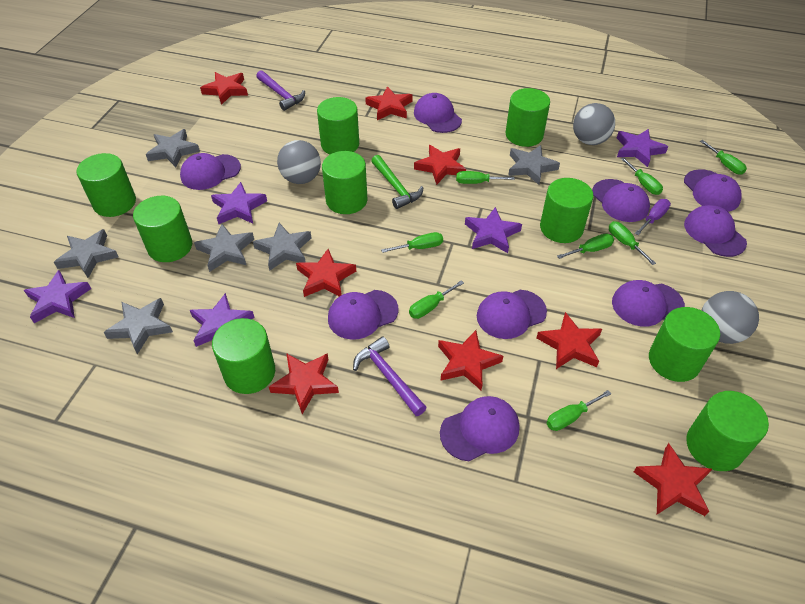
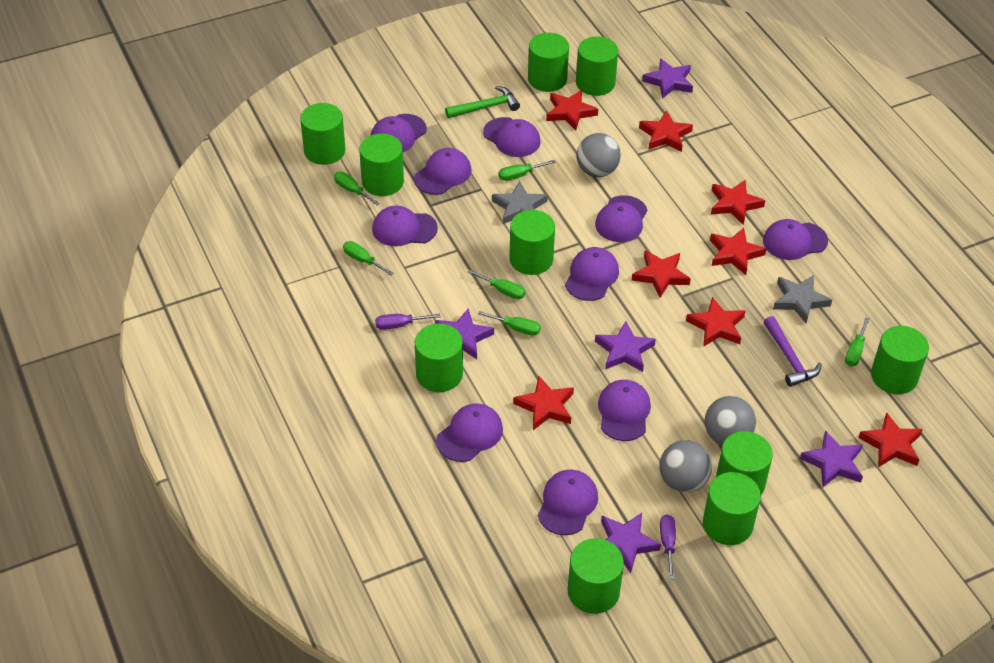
green cylinder: [77,153,136,217] [133,196,192,262] [212,318,275,394] [317,97,359,154] [322,151,368,214] [505,88,550,147] [540,178,594,243] [649,307,720,382] [686,391,769,471] = 9 -> [300,103,345,165] [359,133,404,196] [415,323,463,392] [509,210,555,275] [528,33,569,92] [567,538,624,614] [576,36,618,96] [703,472,761,545] [716,431,773,495] [871,326,929,394] = 10
green screwdriver: [381,232,443,253] [409,280,464,319] [456,171,515,184] [546,390,611,431] [557,234,614,259] [609,221,656,265] [621,158,663,195] [700,140,747,175] = 8 -> [334,172,380,205] [343,241,393,276] [467,270,525,299] [478,311,541,336] [498,160,556,181] [845,317,870,366] = 6
grey star: [54,229,118,278] [104,298,173,354] [146,129,200,167] [194,224,254,272] [253,223,311,271] [508,145,560,185] = 6 -> [492,181,548,224] [773,275,832,323] = 2
purple cap: [180,153,241,190] [328,290,399,340] [414,93,462,133] [440,396,519,461] [477,290,547,339] [592,179,650,222] [612,280,685,327] [684,169,742,212] [684,205,747,257] = 9 -> [371,114,427,152] [372,205,438,246] [414,148,472,195] [436,404,503,462] [483,117,541,157] [538,470,598,535] [565,247,619,301] [595,195,647,242] [598,380,651,441] [763,219,828,260] = 10
purple hammer: [256,71,305,111] [353,336,427,416] = 2 -> [764,316,822,387] = 1
purple screwdriver: [635,199,671,235] = 1 -> [375,314,440,330] [660,514,676,579] = 2

